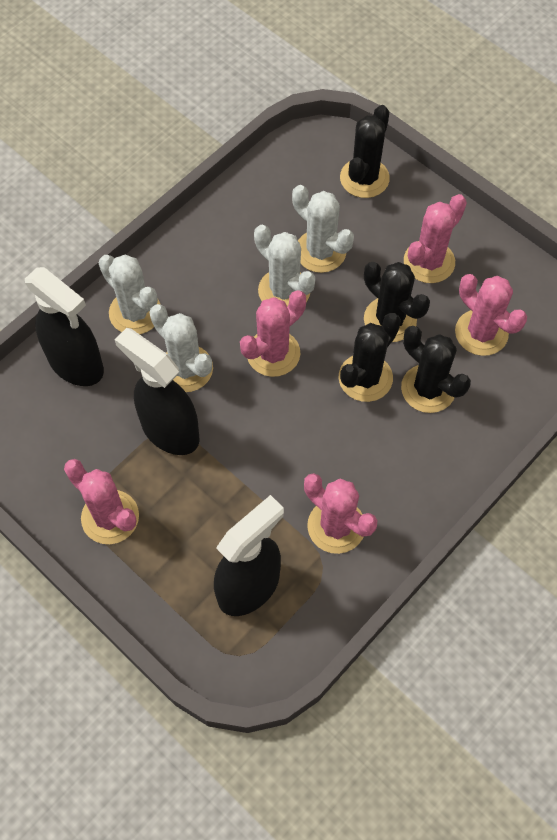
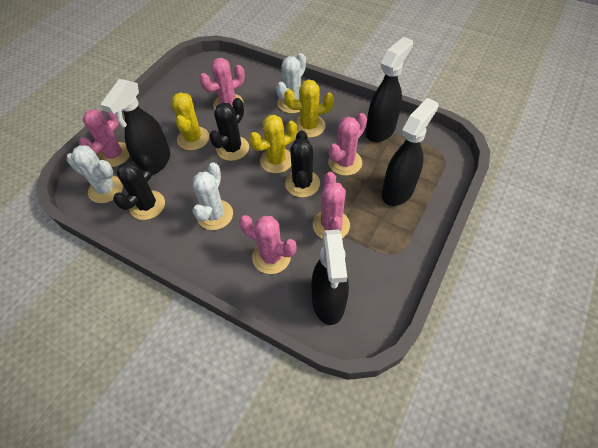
black cactus: [339,313,401,402] [340,105,390,198] [364,262,430,342] [401,326,471,413] = 4 -> [113,154,165,220] [209,98,249,161] [285,130,320,198] = 3
black spray bottle: [25,267,104,386] [114,328,199,455] [214,495,284,616] = 3 -> [100,79,170,175] [311,229,349,325] [366,37,413,142] [382,98,438,206] = 4
white cactus: [99,255,160,334] [149,304,213,392] [254,225,316,306] [292,185,354,273] = 4 -> [67,145,123,203] [192,162,233,230] [276,53,306,114] = 3
yellow cactus: none = 0 -> [171,92,209,150] [249,115,297,173] [284,79,334,138] = 3

